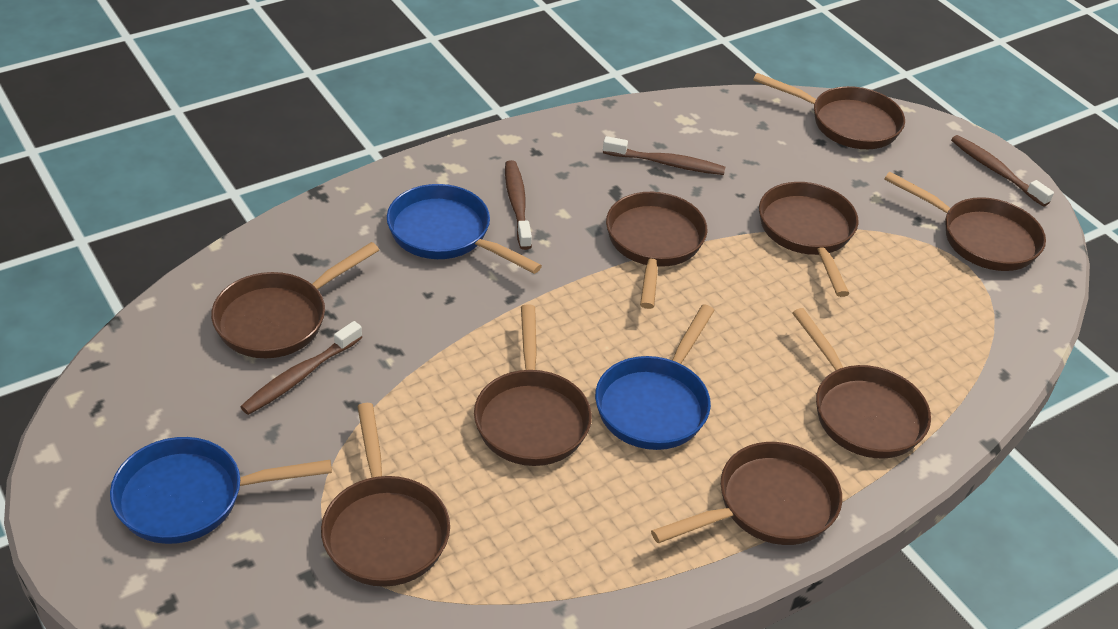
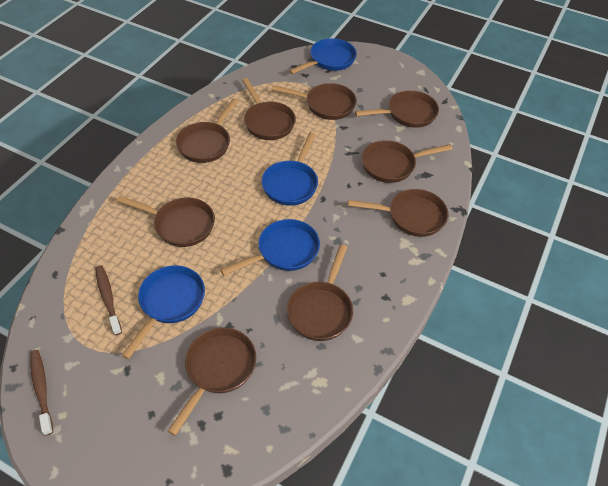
blue pan: [110,437,332,544] [387,184,542,274] [595,304,715,450] = 3 -> [121,265,205,359] [220,219,320,276] [261,133,318,206] [289,38,357,74] = 4
brown toothbrush: [240,321,363,415] [505,160,532,250] [603,136,725,175] [951,135,1054,207] = 4 -> [30,350,53,436] [95,265,122,335] = 2

